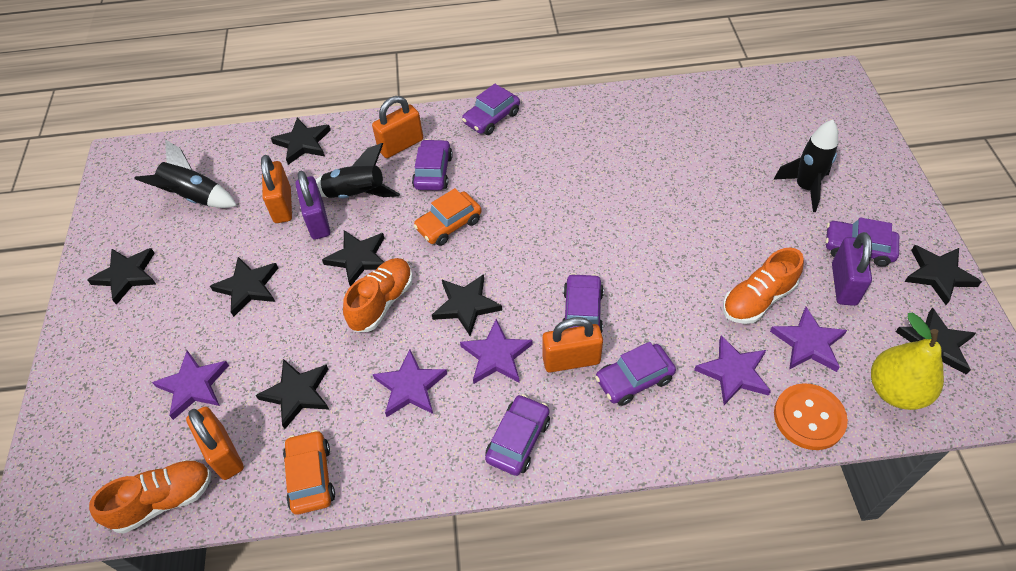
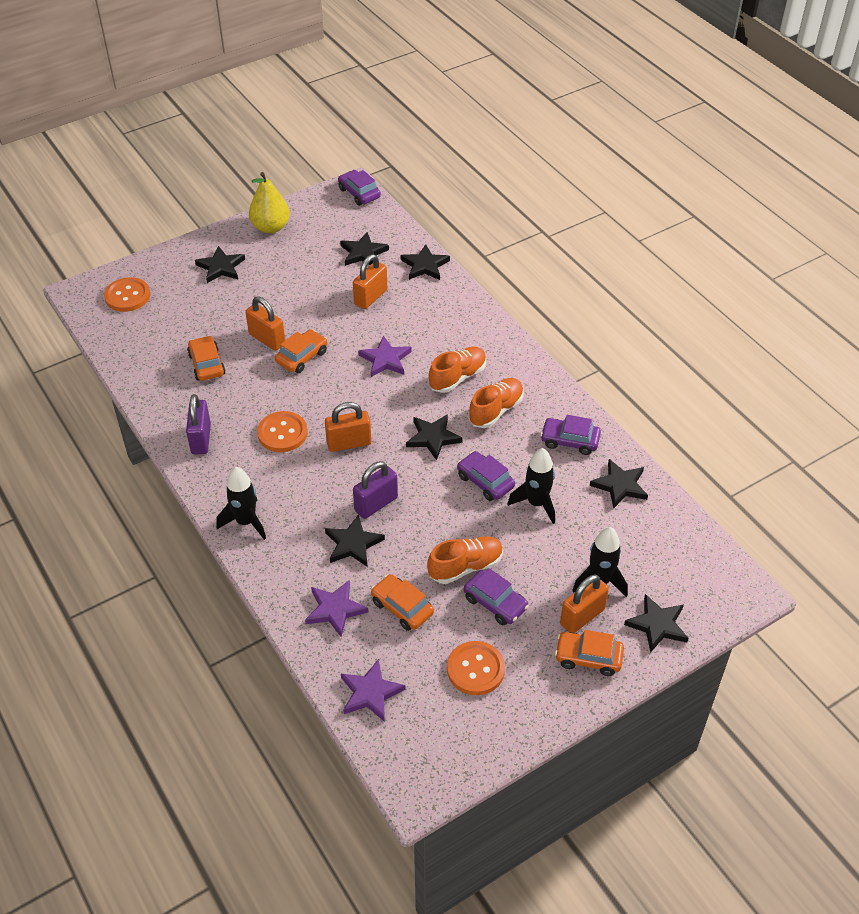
black star: [87,248,156,305] [210,257,278,317] [256,359,329,429] [271,118,331,165] [322,230,384,287] [432,274,502,336] [896,307,976,375] [905,245,982,305] = 8 -> [195,246,245,283] [325,514,385,567] [340,232,389,266] [401,244,450,280] [406,414,463,460] [590,459,648,508] [624,594,689,653] = 7
orange button: [774,383,848,450] = 1 -> [104,277,150,312] [257,411,308,452] [447,641,505,695] = 3
orange car: [283,430,335,515] [414,188,482,246] = 2 -> [187,336,226,381] [275,329,327,373] [371,574,434,631] [555,630,624,676] = 4
purple car: [412,139,453,190] [462,84,520,135] [485,394,550,476] [563,273,604,333] [595,342,676,406] [825,217,899,267] = 6 -> [338,170,381,206] [457,451,515,501] [464,568,529,625] [540,415,601,455] = 4
purple star: [152,351,229,420] [373,349,447,417] [460,319,533,384] [694,335,771,405] [770,307,847,372] = 5 -> [305,580,368,637] [341,659,406,721] [358,335,412,377] = 3

